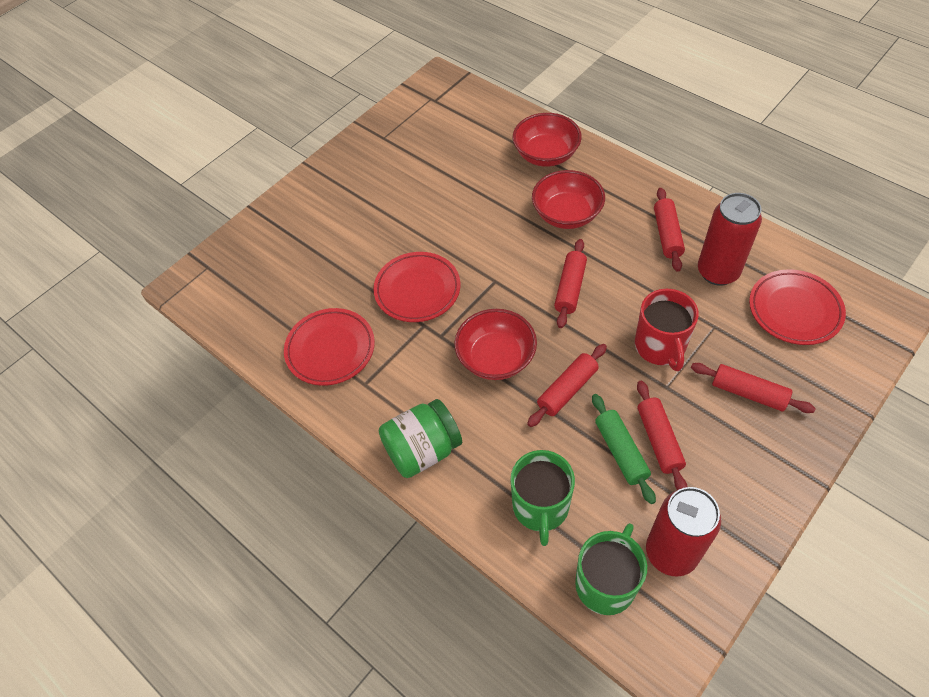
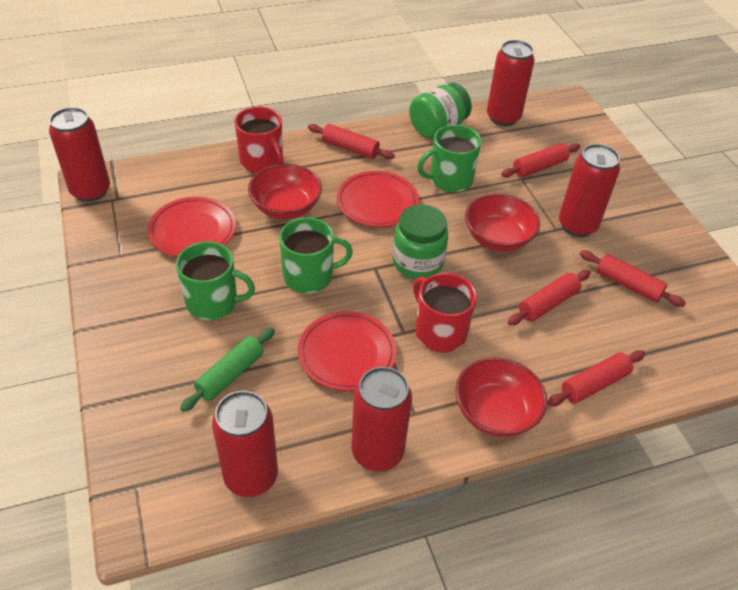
green jar: [378,399,462,478] = 1 -> [393,204,448,279] [409,83,472,139] = 2
green mug: [510,450,575,546] [575,523,647,615] = 2 -> [176,241,255,320] [279,217,353,293] [417,125,482,192] = 3
red can: [646,487,721,576] [698,193,762,286] = 2 -> [49,107,110,202] [212,391,278,497] [351,367,412,471] [487,40,535,126] [559,144,620,237] = 5
red mug: [635,289,699,371] = 1 -> [234,107,284,174] [413,273,477,353] = 2

